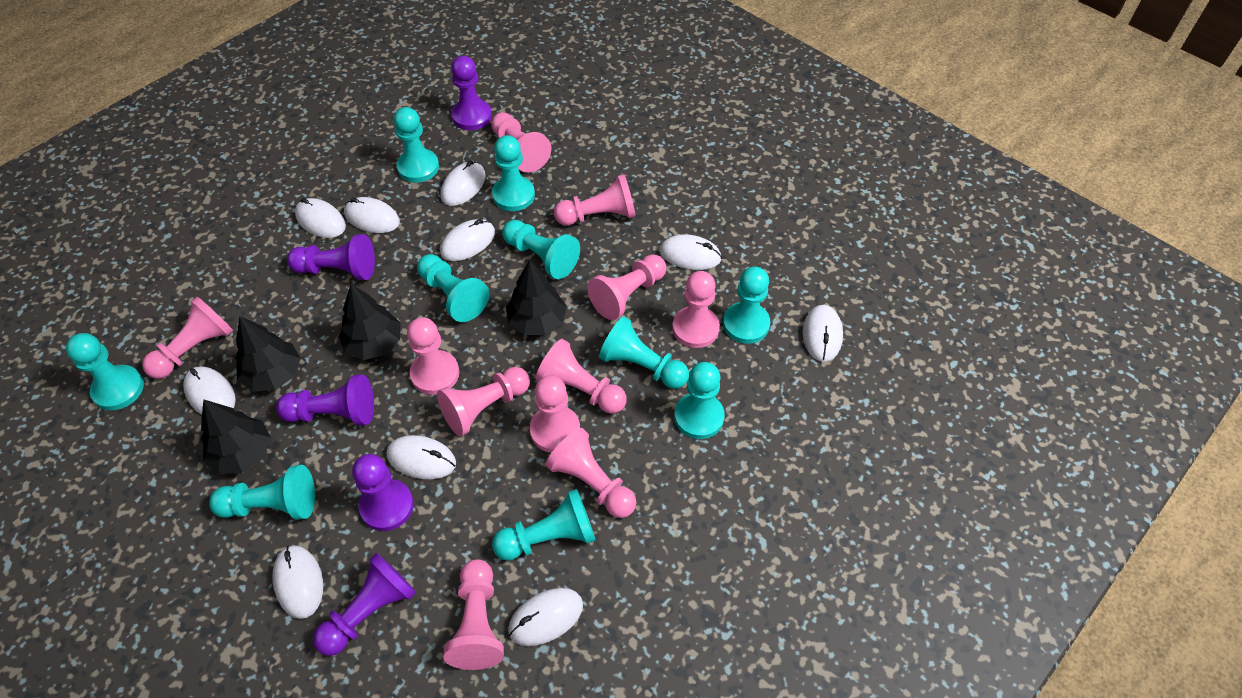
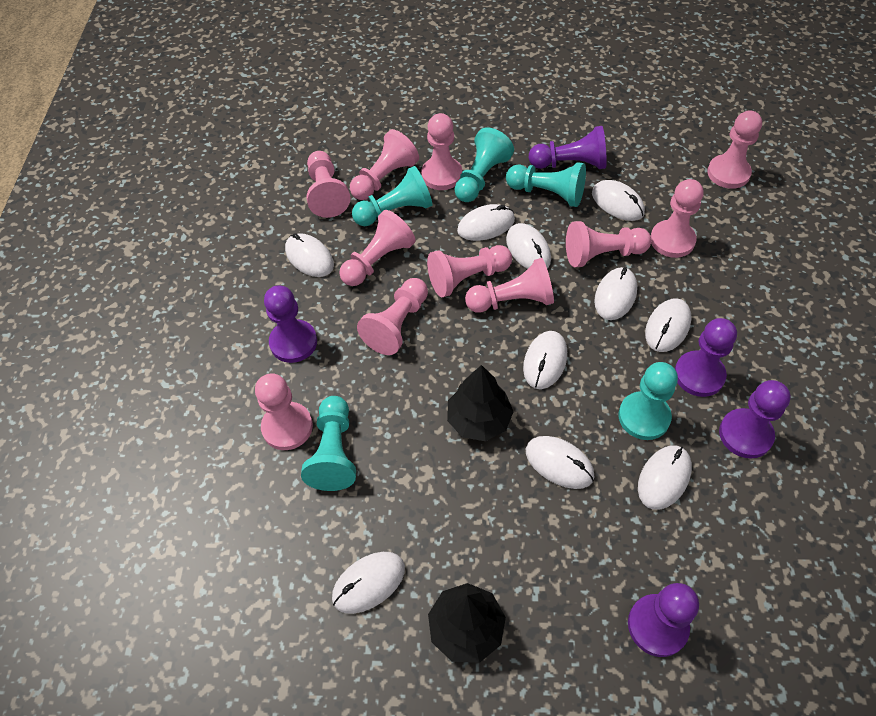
black tree: [201,399,271,474] [235,316,301,392] [338,284,401,360] [506,260,567,335] = 4 -> [428,583,506,663] [447,365,514,441] = 2
turquoise pawn: [66,333,144,410] [209,465,315,520] [394,107,439,182] [417,254,489,322] [492,135,535,211] [492,489,596,561] [502,220,580,279] [599,316,689,389] [674,362,725,439] [723,267,770,344] = 10 -> [301,396,356,491] [352,166,432,226] [454,128,514,202] [506,162,586,207] [619,362,678,440] = 5

